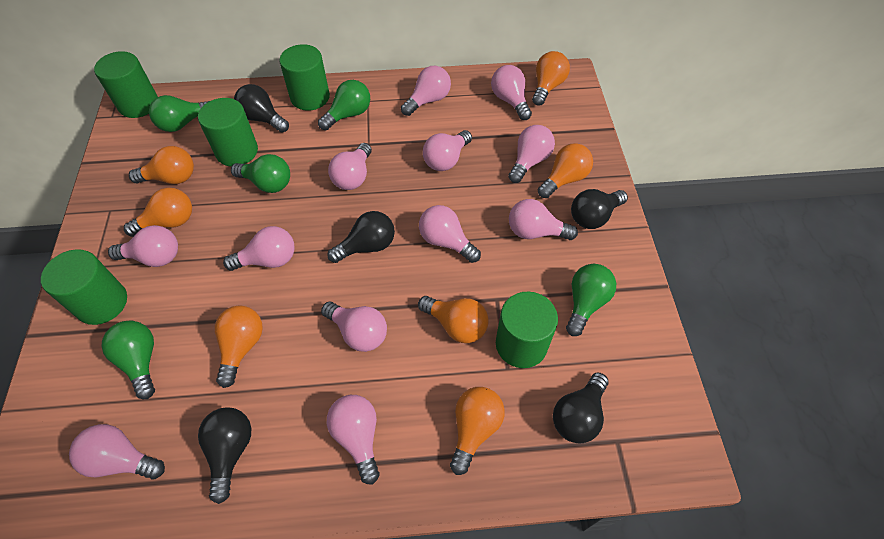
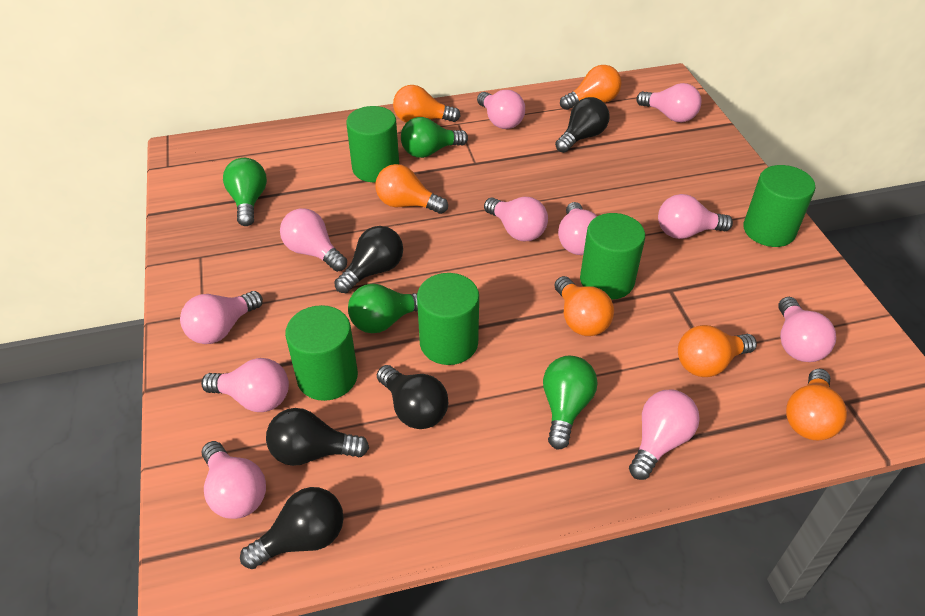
green light bulb: [102,321,155,399] [149,95,209,132] [231,154,290,193] [318,80,370,130] [566,264,616,336] = 5 -> [223,158,267,226] [348,284,418,333] [401,117,468,158] [543,356,597,449] = 4
orange light bulb: [124,187,192,237] [129,146,194,184] [215,305,263,388] [418,296,489,343] [450,387,505,475] [532,51,570,106] [538,143,593,198] = 7 -> [375,164,448,214] [393,85,461,123] [554,276,614,336] [560,65,621,110] [678,325,757,377] [786,369,847,440] = 6
pink light bulb: [69,424,165,480] [108,225,178,267] [223,226,295,271] [321,302,387,352] [327,395,380,484] [328,143,372,190] [401,66,451,116] [419,205,481,263] [423,130,472,171] [491,65,532,120] [508,125,555,183] [509,199,578,240] = 12 -> [180,291,263,344] [201,358,289,412] [202,441,266,519] [280,208,347,272] [477,90,525,129] [484,197,548,241] [558,202,597,255] [629,390,700,480] [636,83,701,122] [658,194,733,239] [778,297,836,362] = 11

